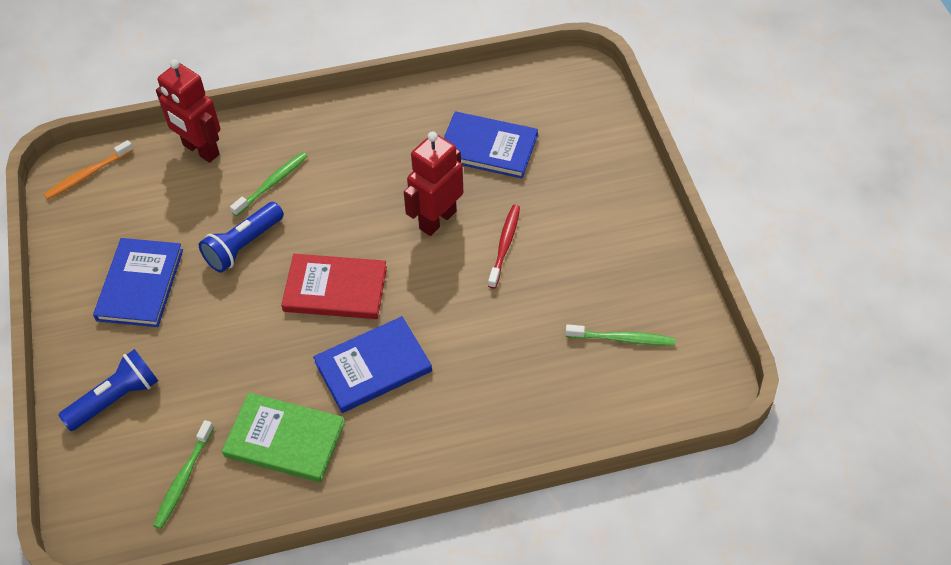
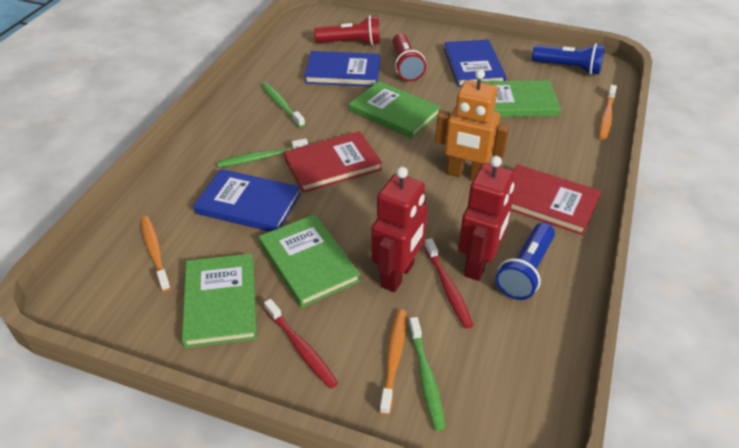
green book: [222,393,345,482] = 1 -> [182,253,257,348] [259,214,360,307] [349,81,441,139] [481,80,561,117] = 4
orange robot: none = 0 -> [435,69,510,181] = 1
orange toothbrush: [44,140,134,199] = 1 -> [141,216,171,292] [379,309,406,415] [599,85,617,140] = 3
red book: [281,254,387,319] = 1 -> [284,131,382,193] [511,164,601,235] = 2
red flashlight: none = 0 -> [314,15,380,45] [392,33,426,81] = 2
red toothbrush: [488,205,520,289] = 1 -> [264,299,338,389] [424,238,473,329] = 2

